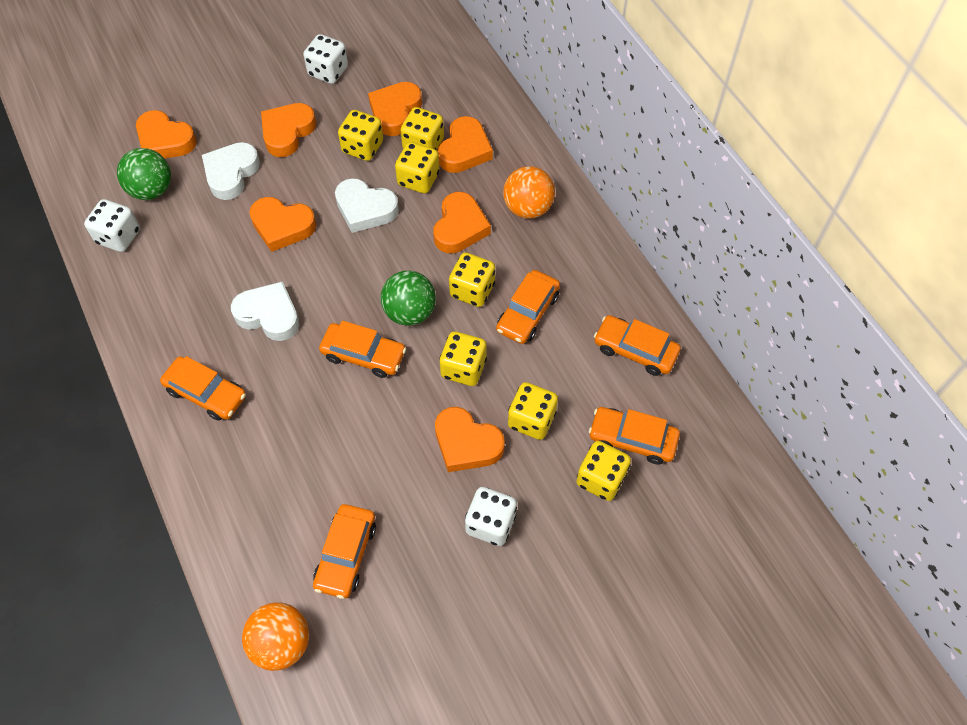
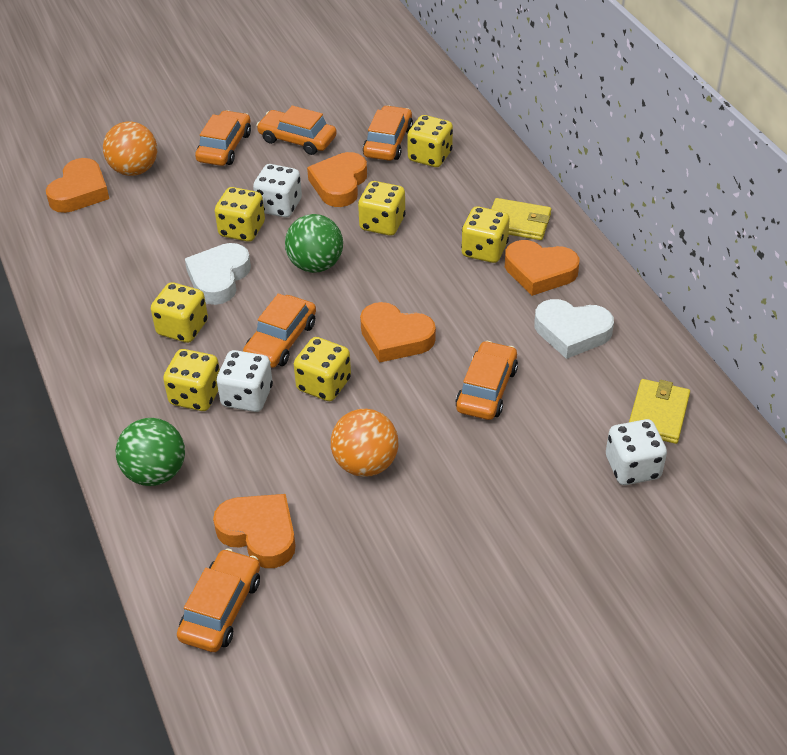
orange heart: [136,110,197,158] [249,197,316,252] [261,103,316,157] [368,82,422,136] [433,192,491,253] [435,407,505,472] [437,116,493,173] = 7 -> [46,158,109,213] [213,494,296,568] [307,152,367,207] [360,302,436,363] [505,240,579,296] = 5
white heart: [202,142,260,200] [231,281,299,341] [335,178,399,233] = 3 -> [185,243,251,305] [534,299,614,359] = 2
yellow wallet: none = 0 -> [491,198,551,240] [629,379,690,444] = 2

